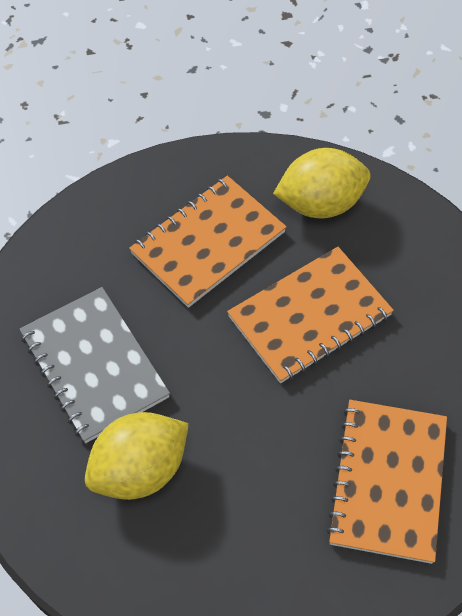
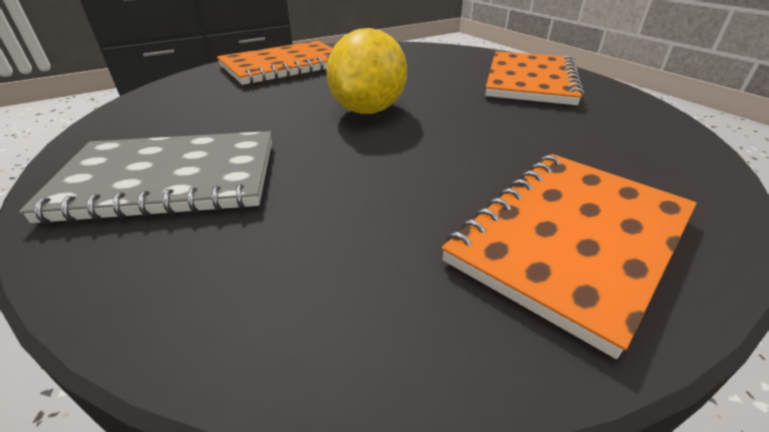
yellow lemon: [85,412,189,500] [273,148,371,218] = 2 -> [326,28,407,114] = 1

